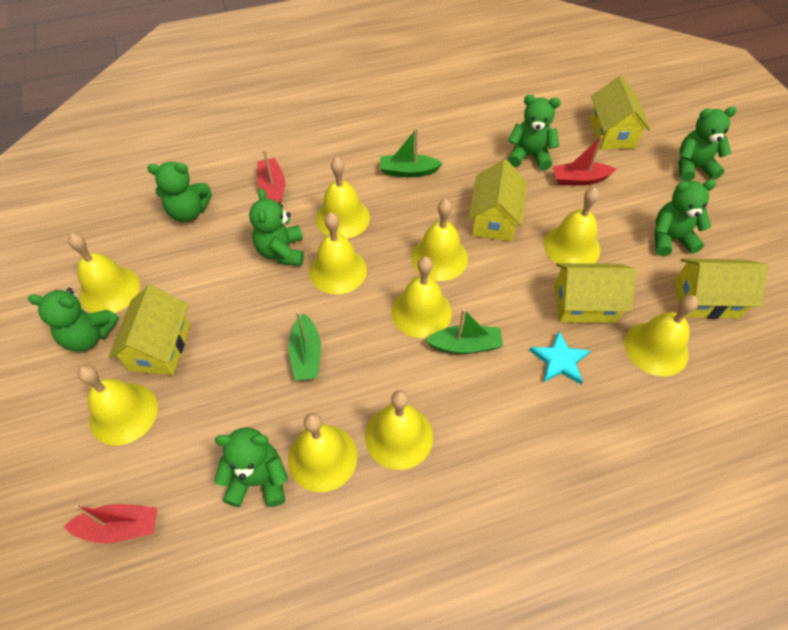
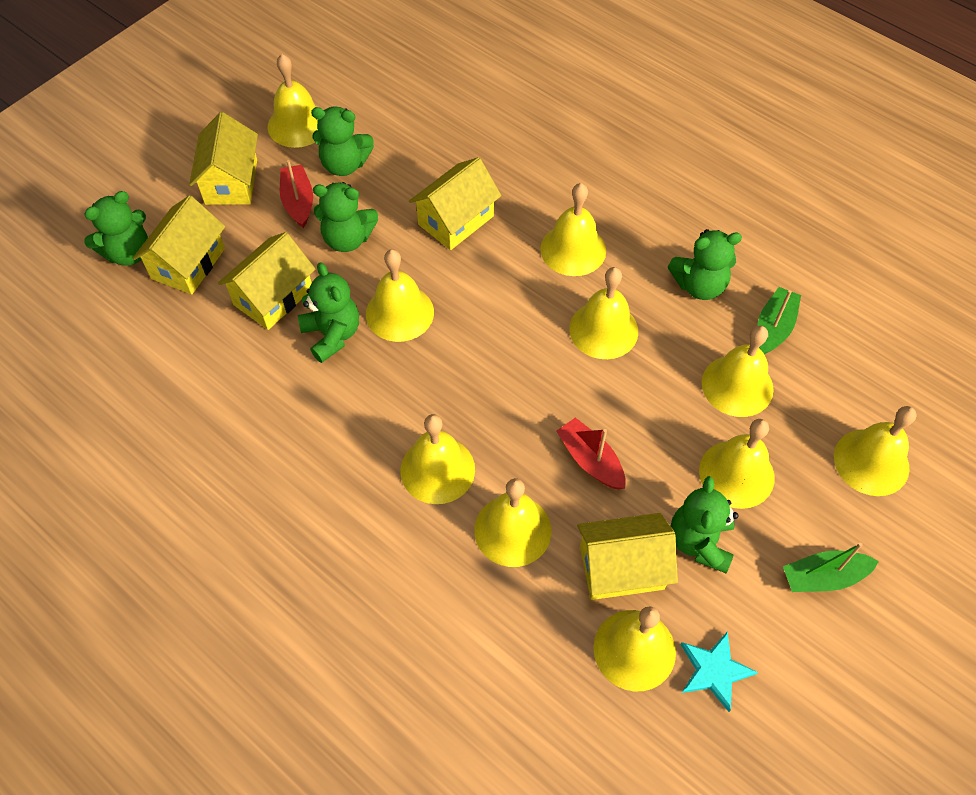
green boat: [288,311,321,381] [380,128,443,177] [426,309,503,354] = 3 -> [757,287,801,354] [783,543,879,592] = 2
green teddy bear: [28,288,119,352] [147,162,212,222] [214,427,288,507] [249,189,304,266] [508,95,561,170] [655,180,716,256] [678,107,737,182] = 7 -> [84,191,148,266] [298,262,359,363] [311,107,374,176] [313,182,378,252] [668,229,742,300] [671,476,739,573] = 6
red boat: [64,504,157,543] [257,149,285,204] [552,136,616,186] = 3 -> [280,160,313,228] [556,418,626,489] = 2

